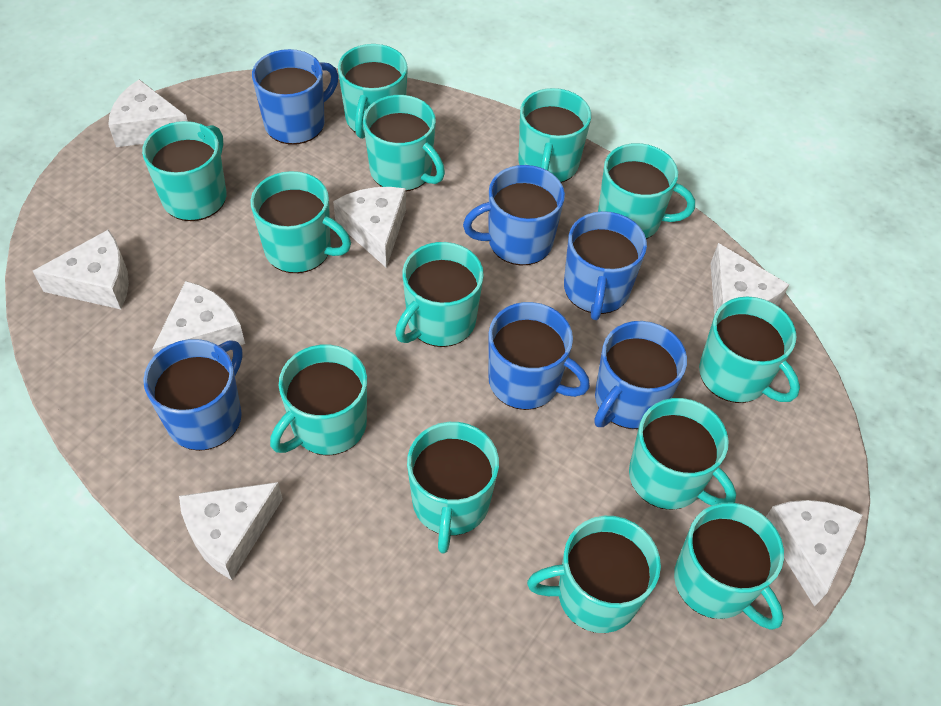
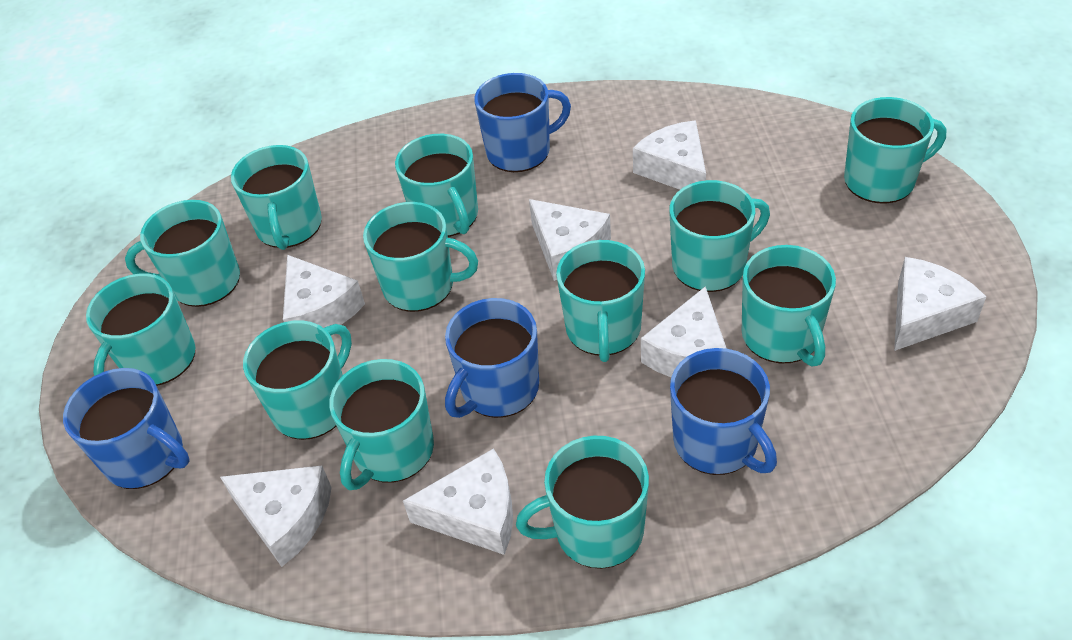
blue mug: [143,339,242,451] [252,49,338,144] [463,165,565,265] [488,302,590,410] [564,211,647,320] [594,321,687,429] = 6 -> [63,368,189,489] [445,298,539,418] [474,73,571,172] [670,348,777,475] = 4
turquoise mug: [142,121,226,221] [250,171,351,273] [270,345,367,456] [338,44,408,139] [363,95,445,191] [395,242,484,347] [407,422,499,553] [518,88,591,183] [527,516,661,633] [598,143,695,239] [629,398,736,510] [674,503,784,630] [699,297,800,403] = 13 -> [86,274,195,386] [125,200,240,307] [231,145,322,250] [243,320,352,440] [329,359,434,490] [363,202,478,312] [395,134,478,237] [516,436,649,569] [556,240,645,362] [669,180,770,292] [742,245,836,367] [844,97,946,204] = 12

